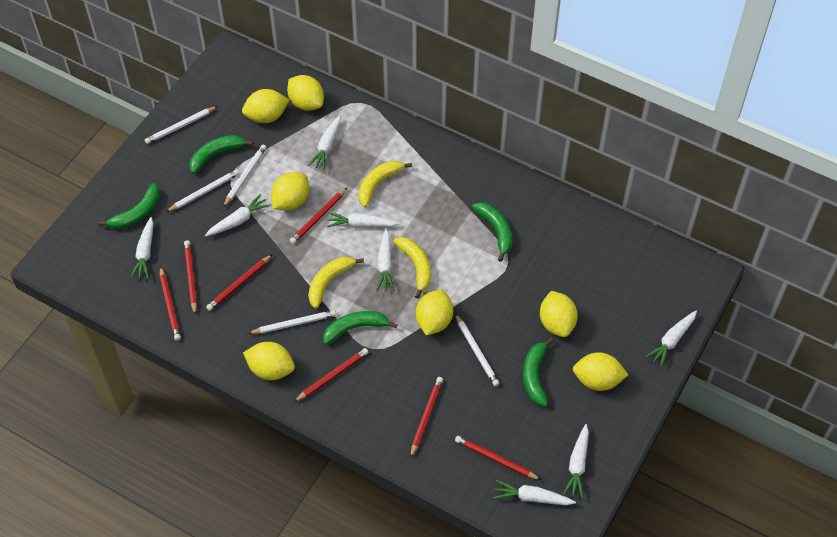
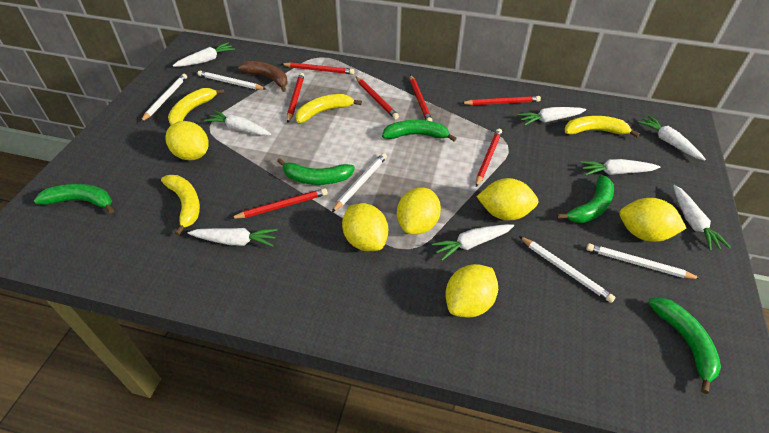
brown banana: none = 0 -> [238,61,288,92] = 1
yellow banana: [308,257,364,309] [358,161,412,207] [393,237,431,298] = 3 -> [161,175,200,236] [168,88,225,125] [295,94,362,123] [565,116,640,137] = 4
yellow lemon: [242,89,289,123] [243,342,295,380] [271,172,309,210] [287,75,324,111] [416,290,453,335] [540,291,578,337] [573,352,628,391] = 7 -> [165,121,209,160] [342,203,388,251] [397,187,441,235] [445,264,498,318] [477,178,538,221] [619,198,686,242] = 6

